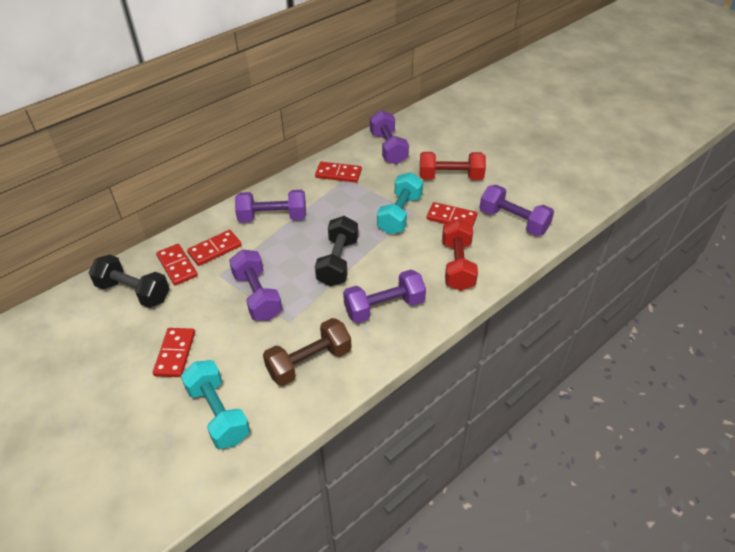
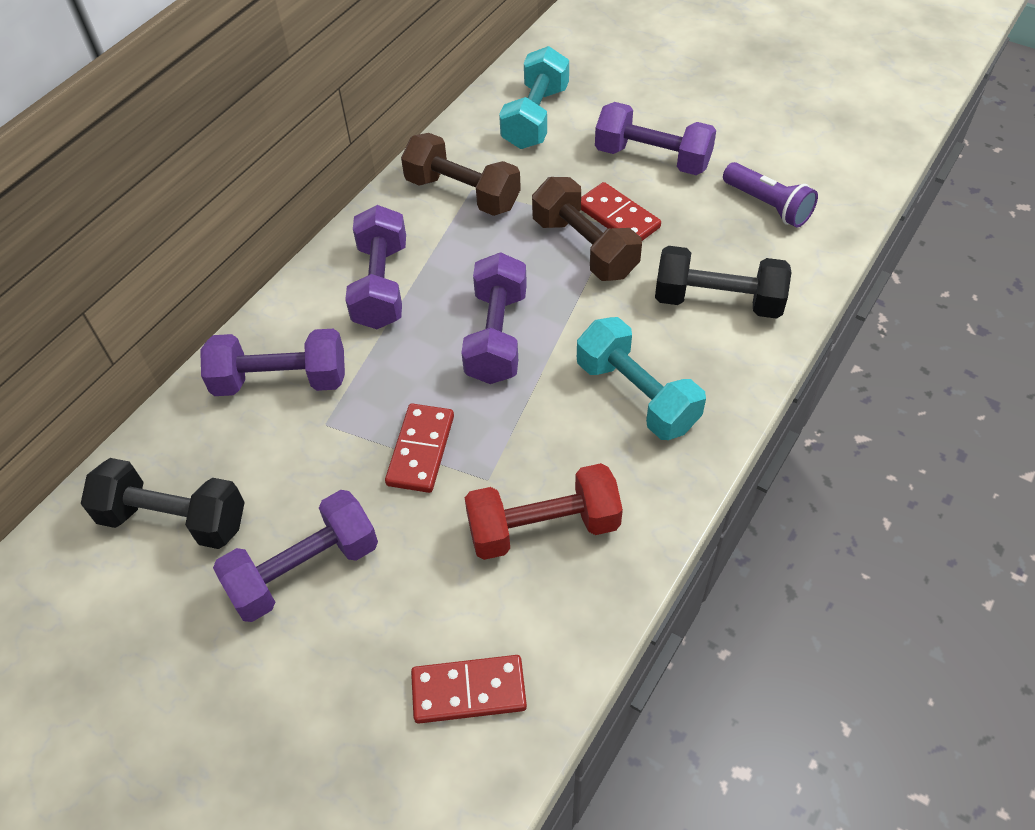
brown dumbbell: [263,318,352,386] = 1 -> [401,133,521,216] [532,177,642,281] = 2
purple flashlight: none = 0 -> [723,162,818,228] = 1
red domino: [153,328,195,377] [156,244,198,286] [187,230,242,266] [315,162,362,183] [427,202,477,226] = 5 -> [385,404,454,493] [411,655,527,724] [581,182,661,241] = 3
red dumbbell: [420,152,486,180] [442,219,478,291] = 2 -> [465,463,623,560] = 1

